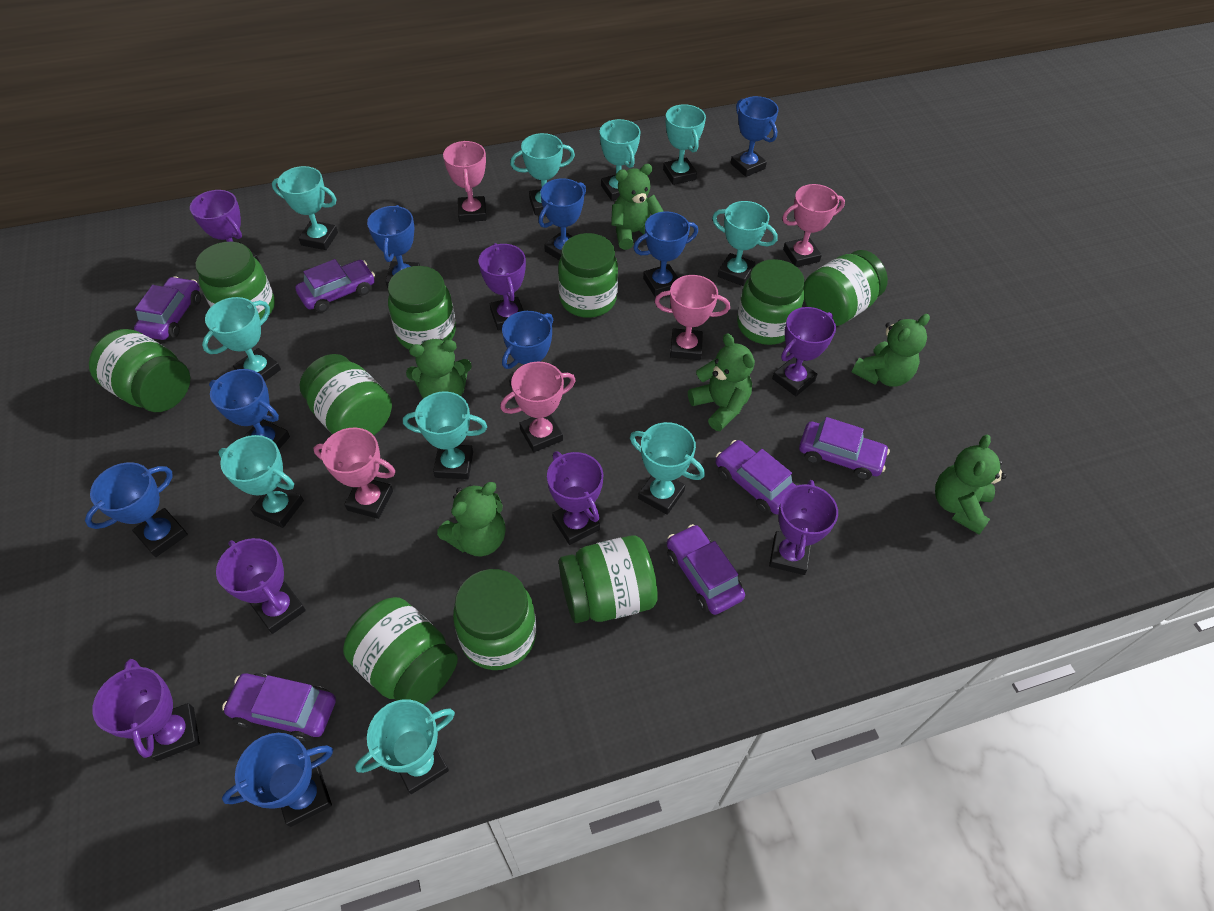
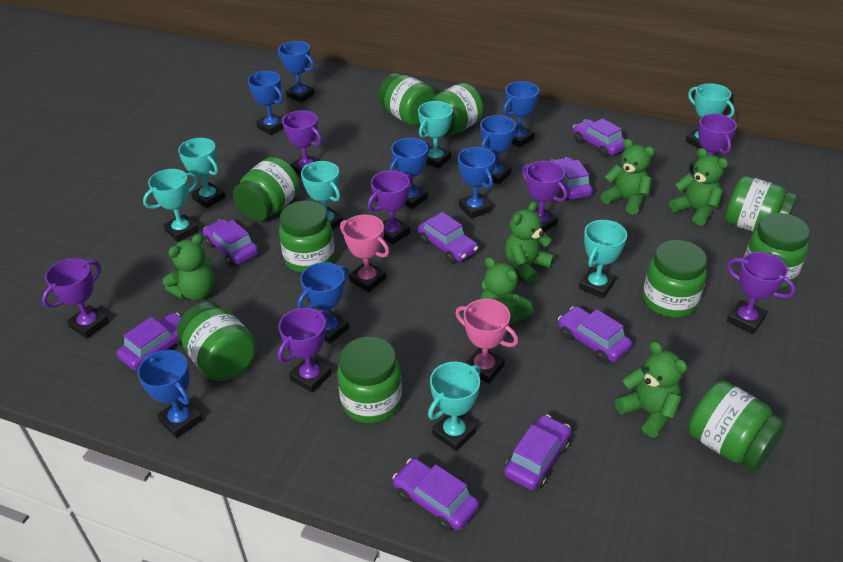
pink trophy: [313,428,395,519] [443,141,486,222] [500,362,576,452] [655,275,730,360] [782,184,845,267] = 5 -> [340,214,389,292] [455,299,518,384] = 2
purple car: [134,276,201,340] [222,673,336,741] [295,259,375,312] [667,524,745,615] [716,440,796,514] [799,417,890,480] = 6 -> [117,313,183,371] [203,219,258,266] [392,458,479,531] [418,212,478,263] [504,415,571,490] [551,157,593,200] [558,306,632,363] [573,118,626,157] = 8
turquoise trophy: [202,297,281,381] [218,435,304,528] [272,166,338,250] [355,699,455,794] [403,391,487,479] [510,133,575,215] [600,119,641,201] [630,422,705,515] [663,104,706,185] [712,201,778,286] = 10 -> [143,169,199,242] [178,138,225,208] [301,161,343,230] [418,101,453,169] [428,362,481,451] [579,220,627,298] [686,83,735,149] = 7

